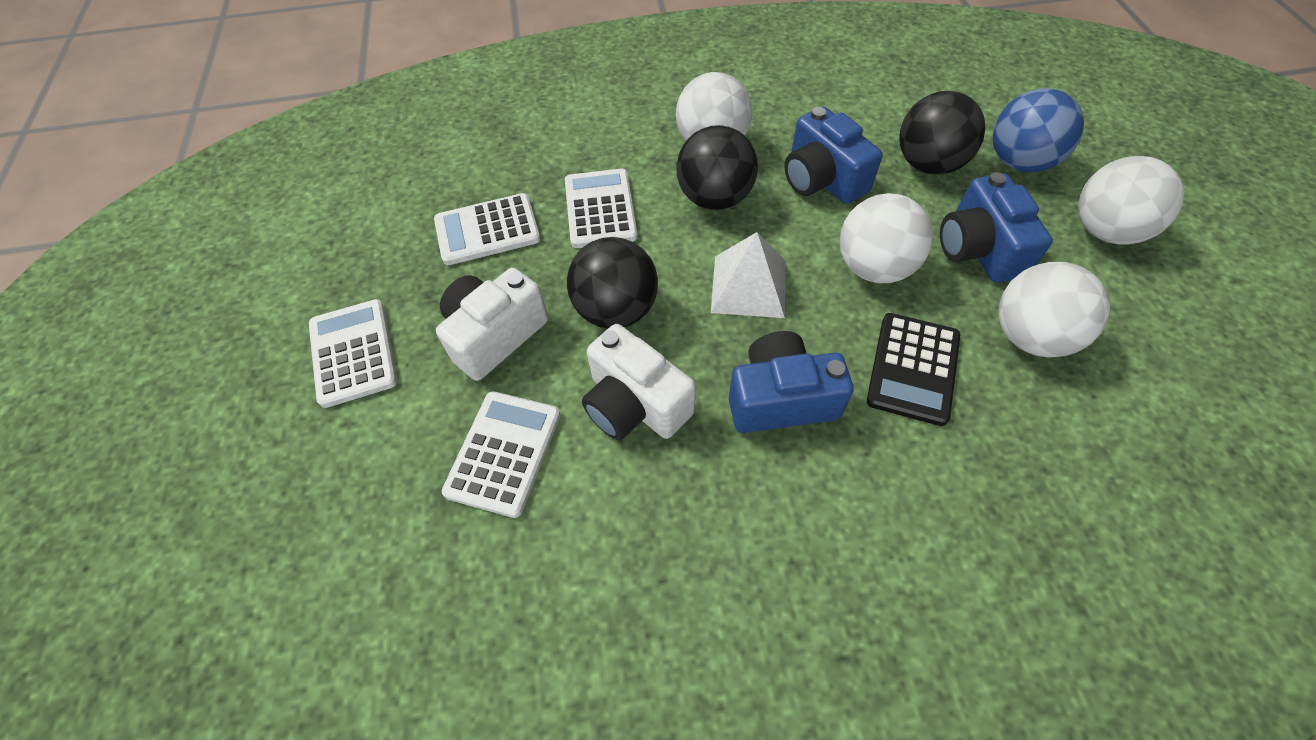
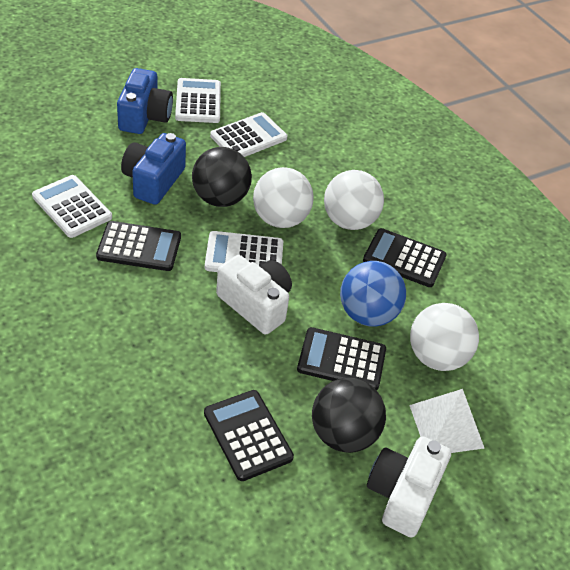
black ball: [567,237,658,329] [676,125,758,210] [899,91,986,175] = 3 -> [192,147,252,207] [312,378,386,453] = 2
black calculator: [867,313,960,426] = 1 -> [96,221,181,271] [204,390,294,481] [297,327,386,390] [363,228,446,287] = 4
blue camera: [729,331,854,433] [784,106,883,204] [940,172,1053,283] = 3 -> [117,68,173,134] [121,133,186,205] = 2
white ball: [676,72,752,141] [840,193,933,283] [998,262,1110,358] [1078,156,1184,245] = 4 -> [253,167,314,228] [324,170,384,230] [410,303,479,371] = 3

